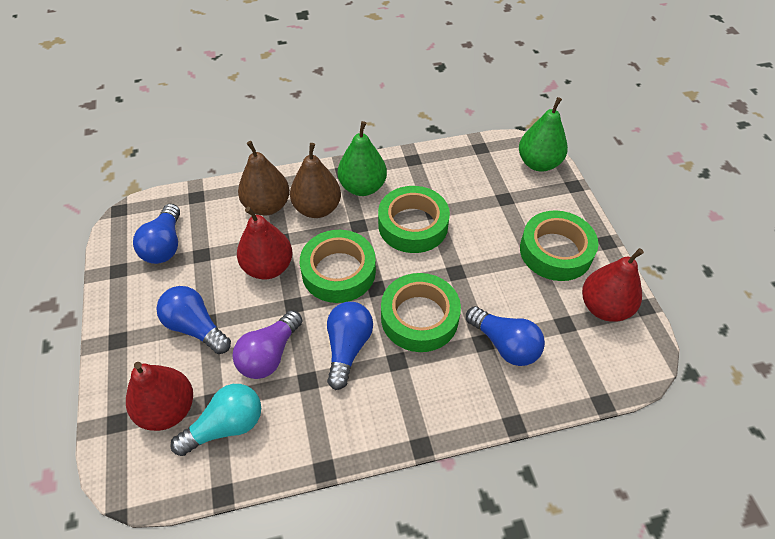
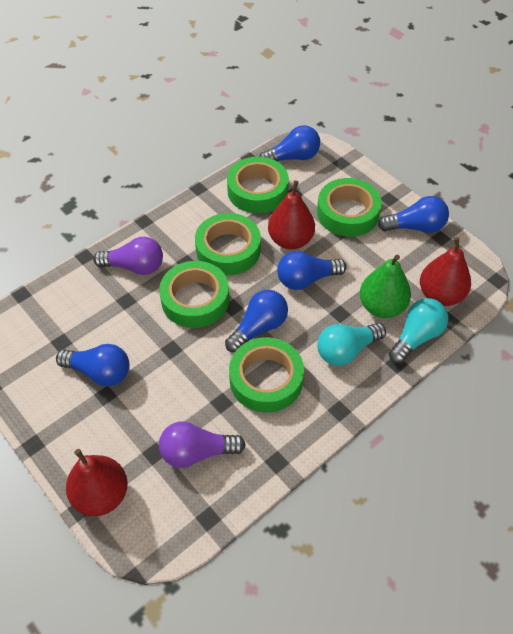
blue light bulb: [133,204,180,264] [156,286,231,354] [327,302,373,390] [466,306,545,366] = 4 -> [56,344,129,386] [225,290,288,353] [259,125,320,162] [277,251,347,290] [378,196,449,233] = 5
brown pear: [238,141,290,216] [290,143,341,218] = 2 -> none = 0
green pear: [338,121,387,196] [519,97,568,172] = 2 -> [360,255,411,318] = 1
green tape: [300,230,376,303] [378,186,450,253] [381,273,461,352] [520,210,598,281] = 4 -> [159,261,229,328] [195,213,261,275] [227,157,289,213] [229,337,304,413] [317,178,382,237] = 5
purple light bulb: [232,310,302,379] = 1 -> [93,237,163,275] [159,421,246,468] = 2
turquoise light bulb: [170,384,261,456] = 1 -> [317,323,386,366] [389,298,448,364] = 2

